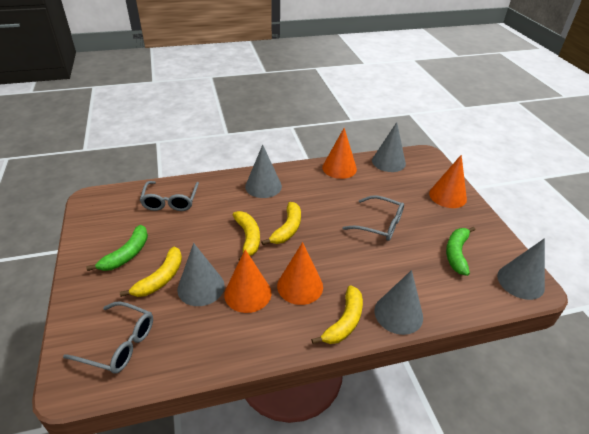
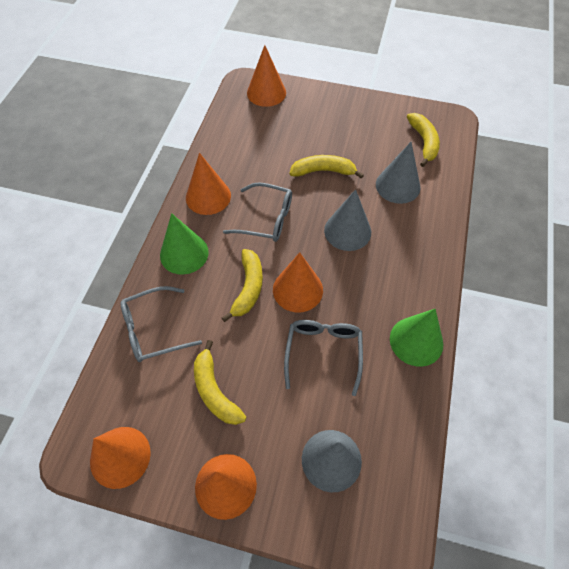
green banana: [86,225,148,271] [446,226,475,276] = 2 -> none = 0
green cone: none = 0 -> [160,213,209,275] [390,309,444,367] = 2
grey cone: [177,243,225,306] [245,144,282,198] [372,122,406,172] [374,270,423,335] [497,238,545,300] = 5 -> [302,430,362,492] [324,189,371,251] [376,142,420,204] = 3
orange cone: [224,249,271,313] [277,242,323,305] [322,128,357,179] [429,155,467,208] = 4 -> [90,427,151,489] [186,153,231,215] [195,454,257,520] [247,45,286,107] [273,252,323,312] = 5

